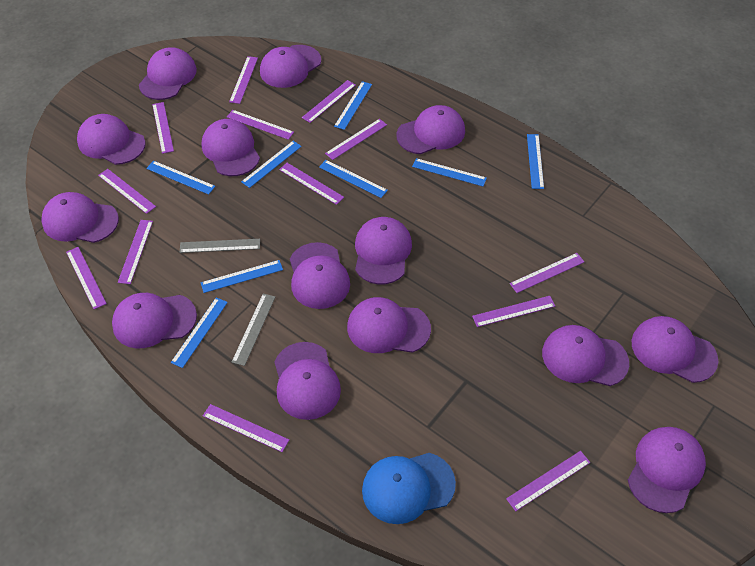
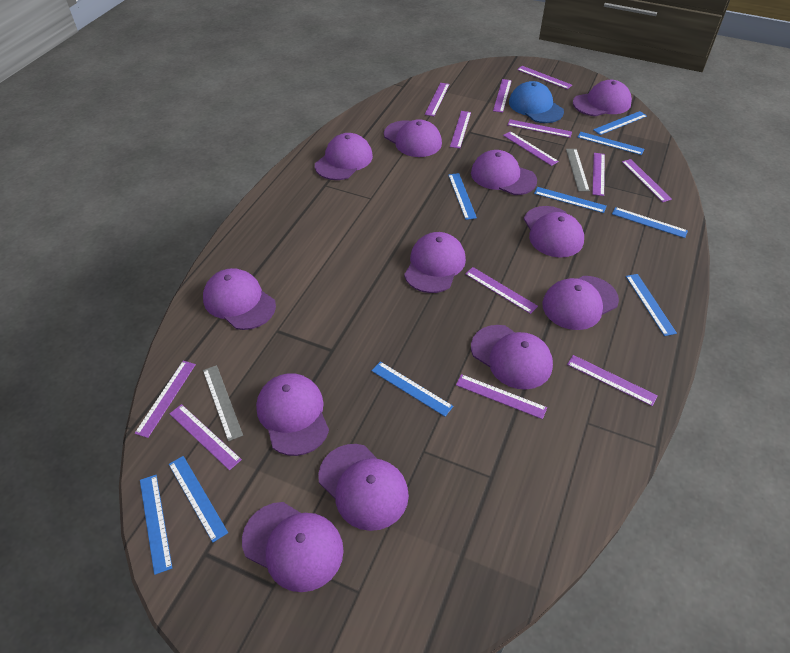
blue ruler: [146,161,215,195] [171,297,228,368] [201,260,283,293] [241,141,302,188] [319,160,388,198] [334,81,372,130] [412,158,487,186] [527,134,544,189] = 8 -> [140,475,172,575] [169,456,228,542] [371,361,454,416] [448,173,477,220] [534,187,607,213] [577,132,644,155] [593,111,647,135] [612,207,688,238] [626,274,677,336] = 9
purple cap: [41,192,119,243] [77,114,145,165] [112,293,197,348] [139,47,197,100] [202,119,260,176] [260,45,321,88] [274,342,341,420] [290,242,350,309] [347,297,431,353] [355,217,412,285] [396,105,465,154] [542,325,629,386] [628,427,706,513] [632,316,718,383] = 14 -> [203,268,276,330] [242,502,344,592] [256,373,329,456] [315,133,373,180] [318,444,409,531] [384,119,442,157] [404,232,466,293] [471,150,537,195] [471,325,553,390] [524,206,584,258] [542,276,619,330] [573,80,632,116] = 12

